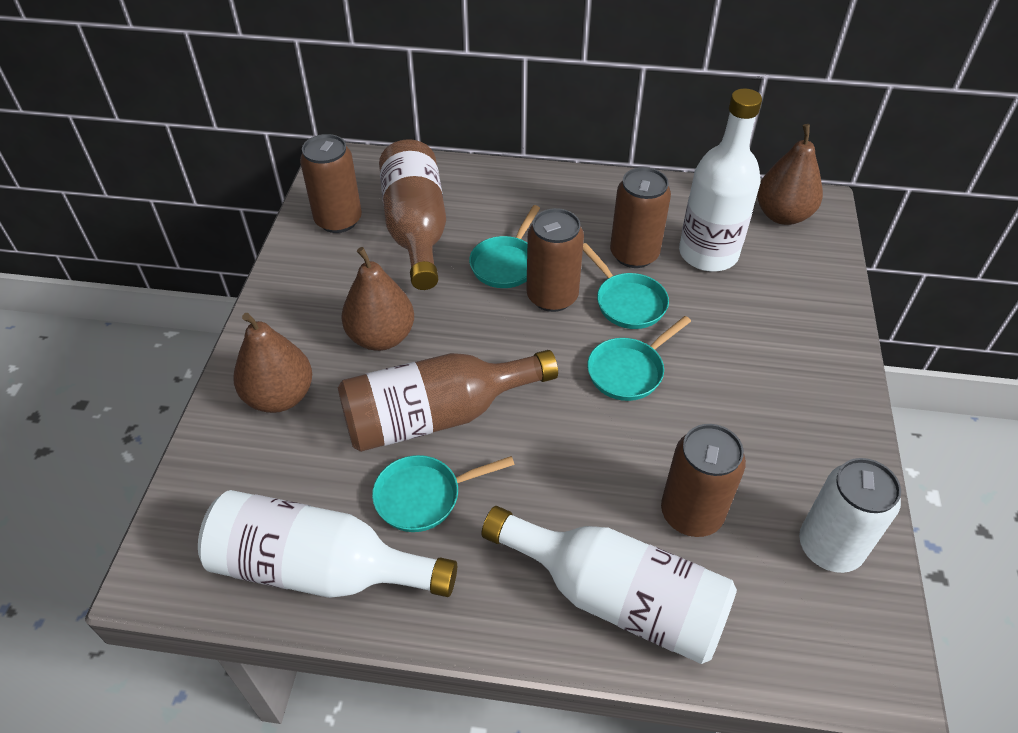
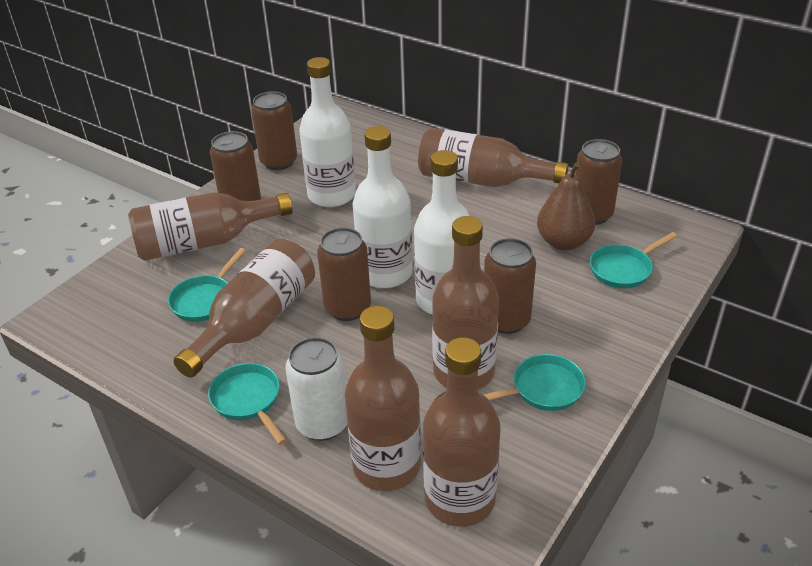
brown bottle: [338,350,558,452] [379,139,446,290] = 2 -> [128,192,293,261] [174,239,315,378] [345,306,421,491] [418,128,568,187] [423,337,501,527] [432,216,499,389] = 6
brown can: [300,134,362,233] [526,208,584,312] [610,167,671,268] [661,424,746,537] = 4 -> [210,131,261,201] [251,91,297,170] [317,227,371,321] [484,238,536,334] [575,139,622,225] = 5
brown pear: [233,313,312,413] [341,247,414,351] [757,124,823,225] = 3 -> [537,162,595,250] = 1

